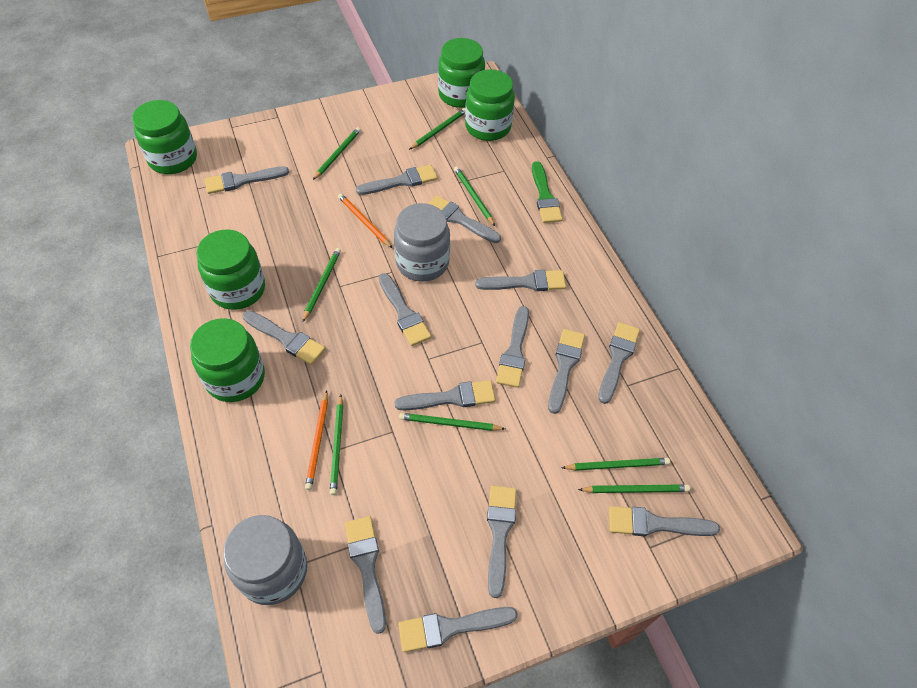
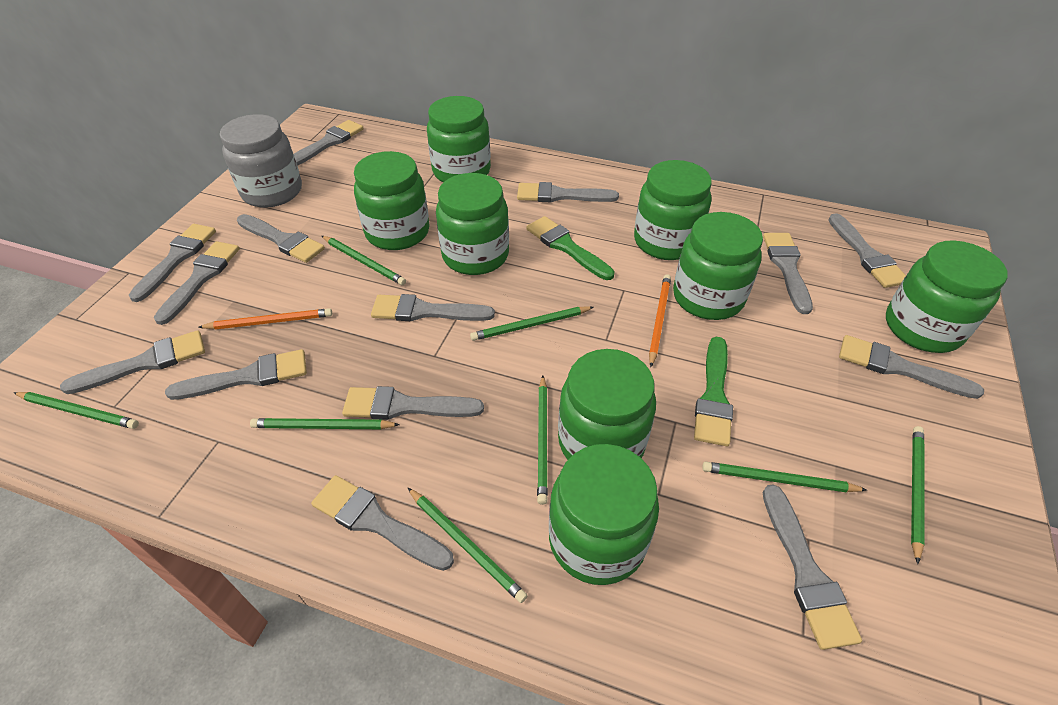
green brush: [532,161,563,223] = 1 -> [526,216,615,280] [694,337,733,446] = 2
green jar: [132,100,197,174] [190,318,265,402] [197,230,265,310] [438,38,485,108] [465,69,515,141] = 5 -> [354,151,430,250] [427,96,491,182] [436,173,509,275] [549,444,659,585] [558,349,656,460] [634,160,712,260] [673,212,763,320] [886,240,1008,353] = 8
grey jar: [223,515,307,605] [394,203,450,282] = 2 -> [220,114,302,208] = 1

